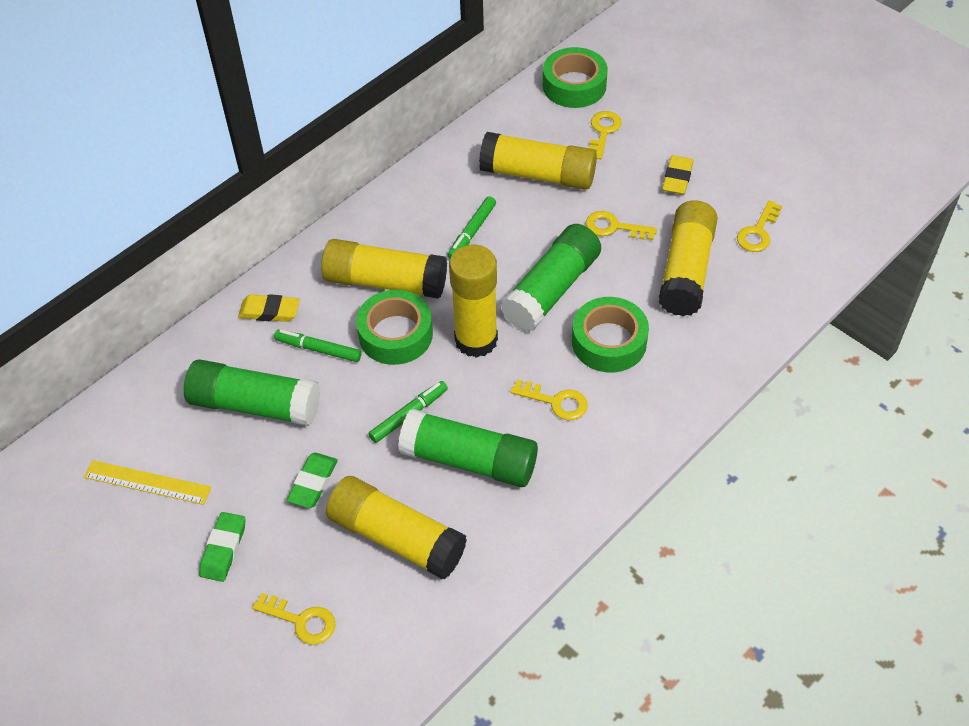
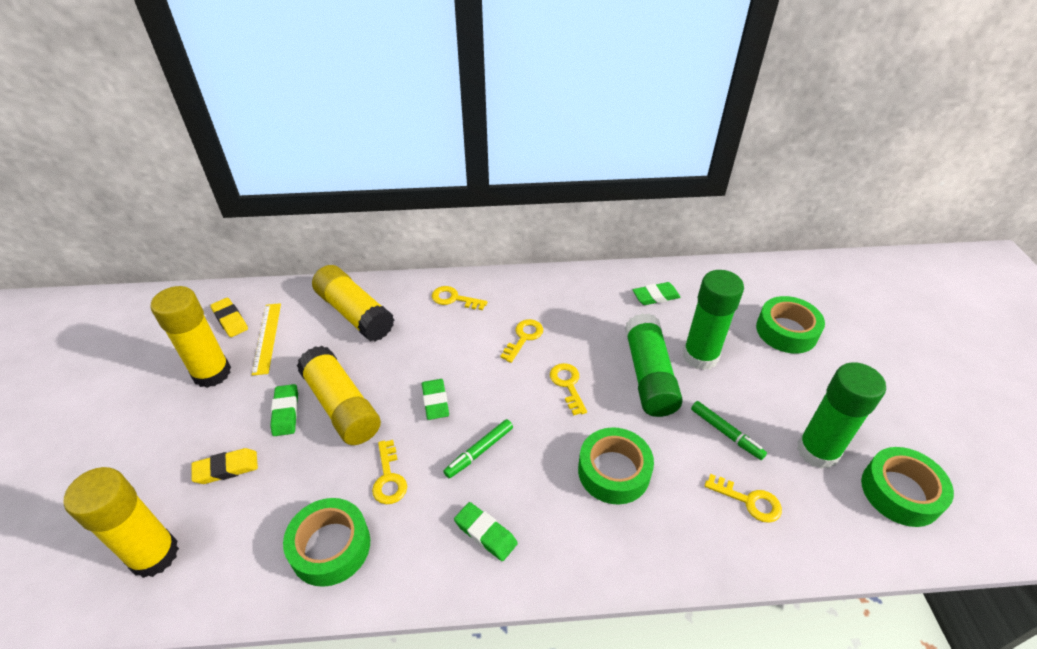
green eraser: [199,512,246,582] [287,453,338,508] = 2 -> [270,384,298,436] [422,379,449,420] [454,502,518,561] [633,282,681,305] = 4
green marker: [274,330,361,362] [369,381,448,443] [448,196,496,258] = 3 -> [443,419,513,478] [691,401,767,460] = 2
green tape: [356,290,433,365] [543,47,608,108] [572,297,649,373] = 3 -> [283,498,370,587] [578,427,654,505] [756,296,825,354] [861,447,954,527] = 4
yellow glue stick: [321,239,447,299] [326,476,467,580] [449,245,498,358] [479,132,597,190] [659,200,718,316] = 5 -> [64,467,179,578] [151,286,231,388] [297,346,381,445] [312,265,394,341] = 4

